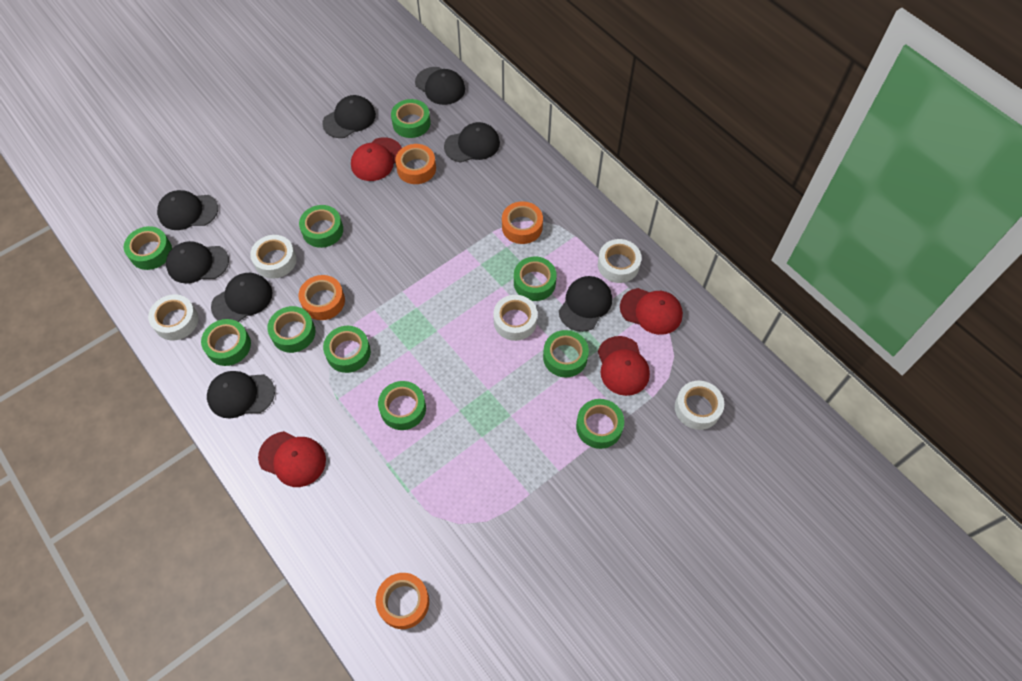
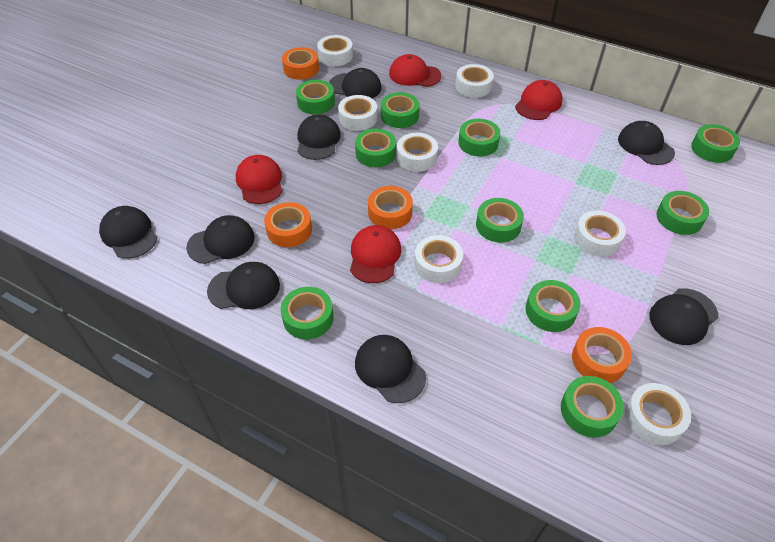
white tape: [148,294,198,340] [250,235,297,279] [493,295,537,341] [598,239,642,283] [675,381,724,430] = 5 -> [317,35,353,66] [338,95,377,131] [397,133,438,172] [414,235,463,283] [455,64,494,98] [574,211,626,256] [625,383,691,445] = 7

